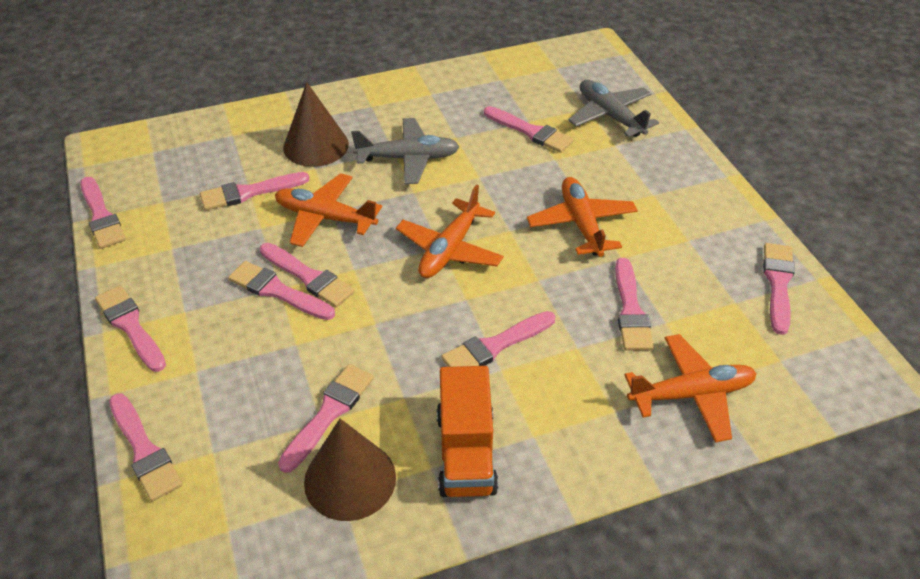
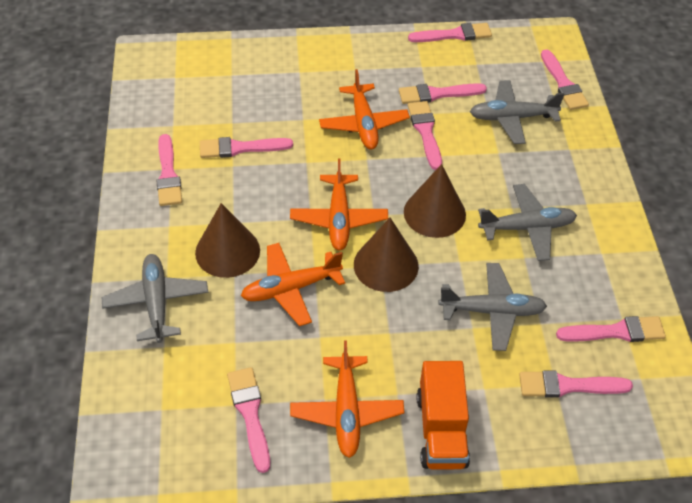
brown cone: [283,82,349,167] [304,419,396,521] = 2 -> [195,203,260,278] [354,218,419,292] [404,164,466,238] = 3
grey plane: [351,118,460,184] [568,80,659,137] = 2 -> [102,254,208,343] [439,263,547,351] [470,80,565,144] [478,184,577,261] = 4
pink brush: [80,177,126,249] [95,285,166,372] [109,393,182,501] [200,172,309,210] [228,261,335,320] [260,243,355,307] [278,364,374,473] [441,311,555,367] [484,106,574,153] [615,258,654,350] [763,243,795,335] = 11 -> [156,134,182,206] [200,137,293,158] [227,367,270,473] [399,83,487,104] [408,23,492,42] [408,101,442,170] [519,370,633,398] [541,49,589,110] [556,316,666,342] = 9

